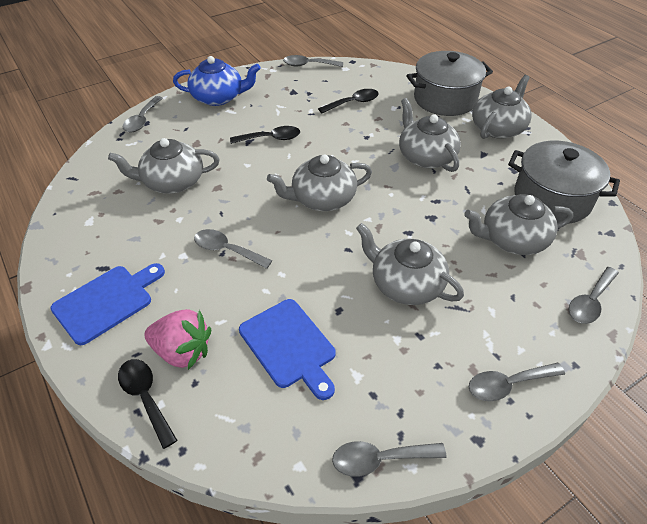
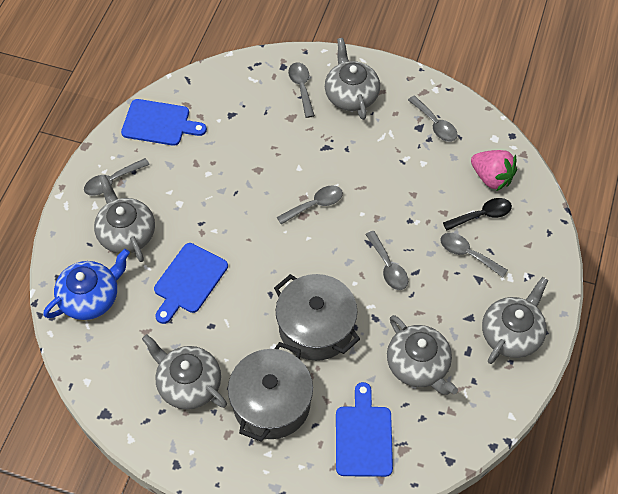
black spoon: [118,359,178,449] [230,126,300,144] [318,89,379,113] = 3 -> [443,198,512,230] = 1
blue cutting board: [50,263,165,345] [239,299,336,400] = 2 -> [121,99,207,146] [154,243,228,324] [336,382,393,477] = 3
grey teapot: [108,138,220,194] [267,154,372,211] [356,223,464,305] [399,98,461,172] [464,194,573,255] [472,75,532,139] = 6 -> [94,175,155,262] [142,334,227,410] [325,38,380,120] [387,315,458,395] [482,277,548,364] = 5

